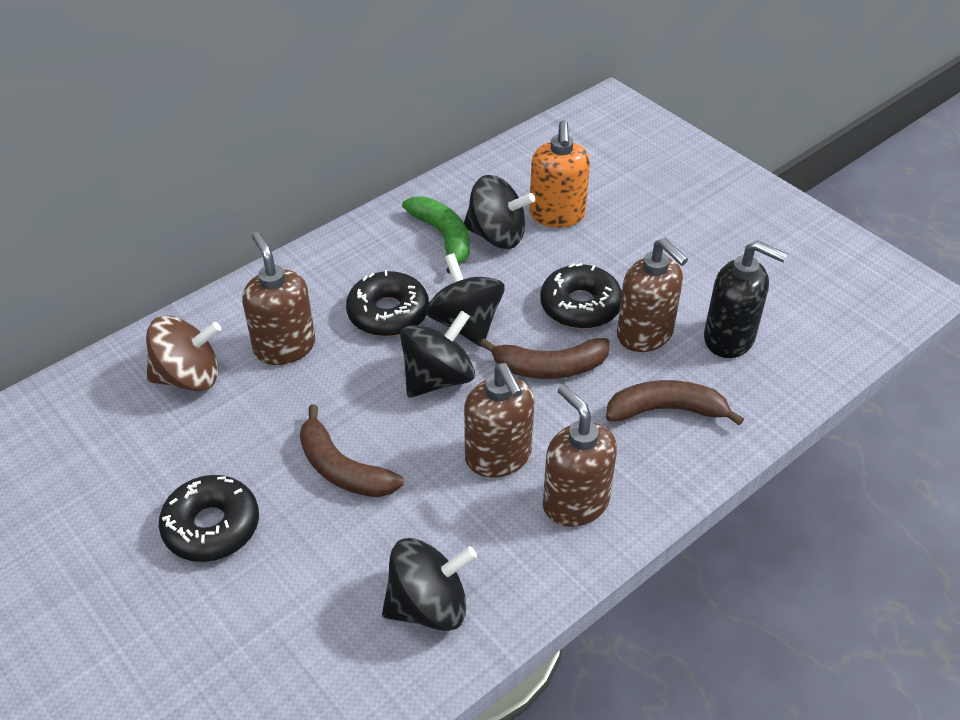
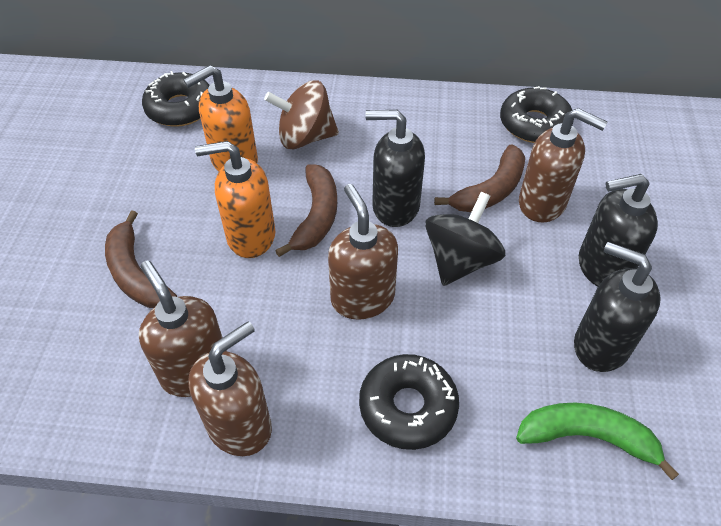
black soap dispenser: [704,241,787,358] = 1 -> [365,110,425,227] [574,242,661,372] [579,174,658,287] = 3
black spinning top: [382,538,477,631] [400,310,475,398] [425,253,505,347] [464,175,535,249] = 4 -> [425,192,505,286] = 1
orange soap dispenser: [529,120,590,228] = 1 -> [183,65,258,171] [195,141,275,258] = 2

